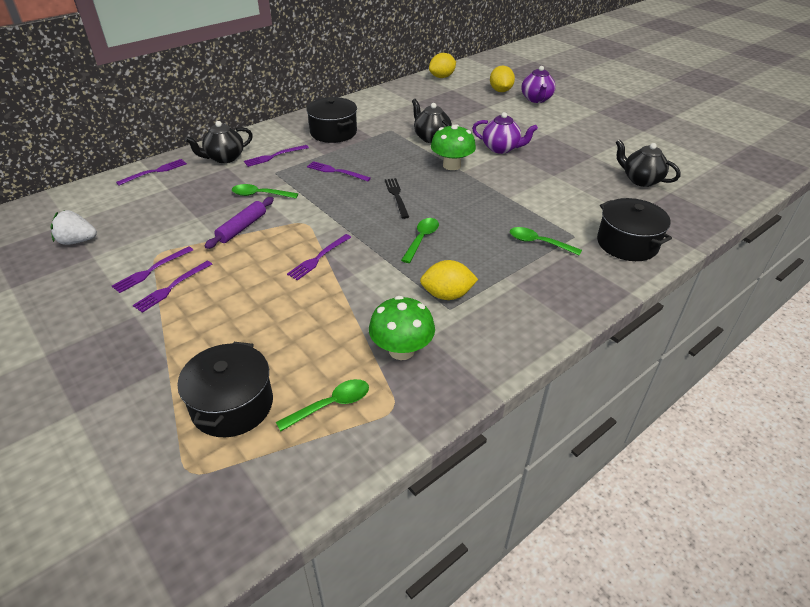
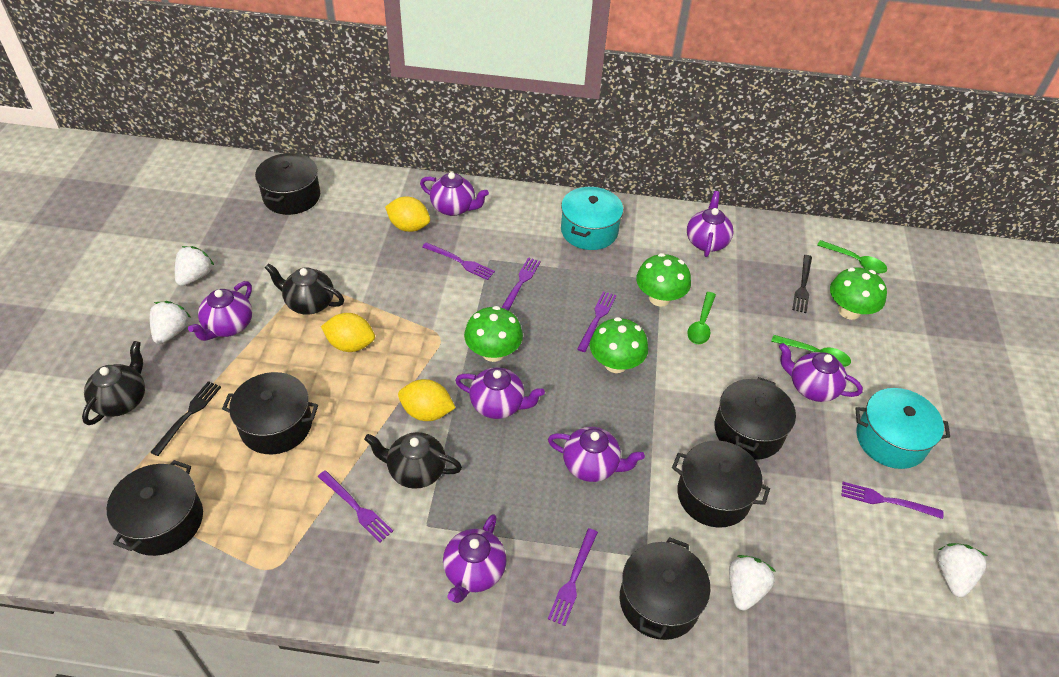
black fork: [384,178,409,219] = 1 -> [150,381,221,456] [792,255,812,313] = 2
black pot: [178,342,273,437] [306,97,357,143] [597,198,672,261] = 3 -> [107,460,203,556] [222,372,318,454] [255,153,320,215] [620,537,710,640] [672,440,770,528] [715,377,796,460] = 6
green mushroom: [369,296,435,360] [431,124,476,170] = 2 -> [464,306,523,362] [590,317,648,373] [636,253,691,306] [830,267,887,320] = 4
green spoon: [232,184,298,199] [276,379,369,431] [401,218,439,263] [510,227,582,256] = 4 -> [687,292,716,344] [771,335,851,367] [817,240,887,273] = 3
purple rolling pin: [205,197,274,249] = 1 -> none = 0
purple teapot: [472,112,538,154] [521,66,556,103] = 2 -> [188,281,252,341] [420,172,489,216] [443,514,507,603] [455,367,545,419] [548,427,645,482] [687,191,734,257] [779,343,863,402] = 7
turquoise pot: none = 0 -> [561,187,623,250] [855,388,950,469] = 2
white strawberry: [51,210,97,245] = 1 -> [150,301,191,344] [175,246,214,286] [729,555,776,610] [937,543,987,597] = 4

